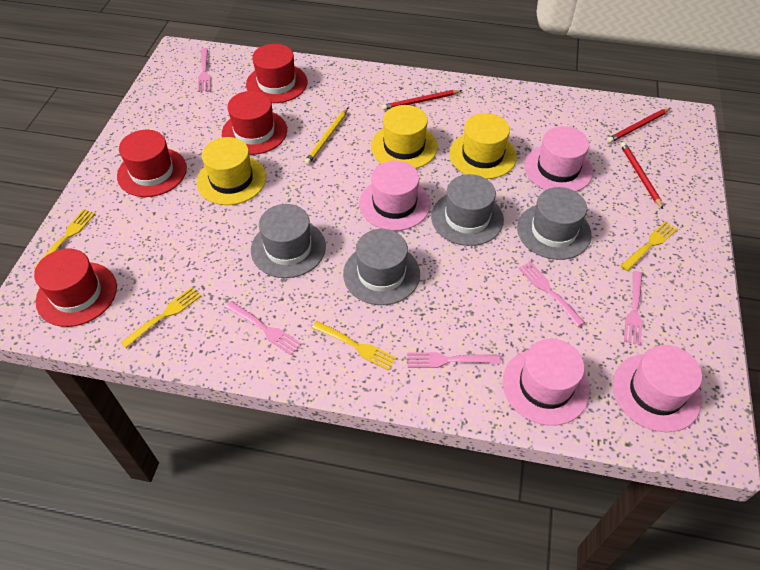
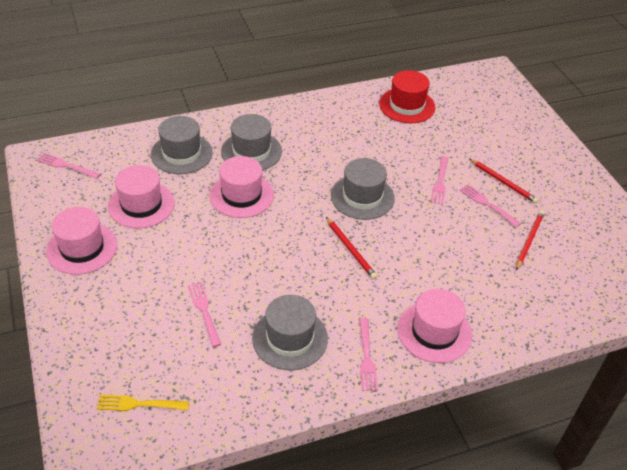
red hat: [34,248,117,327] [117,130,187,197] [222,91,287,155] [246,44,308,103] = 4 -> [379,70,435,123] = 1
yellow fork: [34,209,95,269] [120,287,201,348] [312,321,397,371] [621,221,677,271] = 4 -> [96,394,189,411] = 1
yellow hat: [197,137,266,205] [371,105,438,169] [449,113,517,179] = 3 -> none = 0
yellow pencil: [304,108,348,165] = 1 -> none = 0

